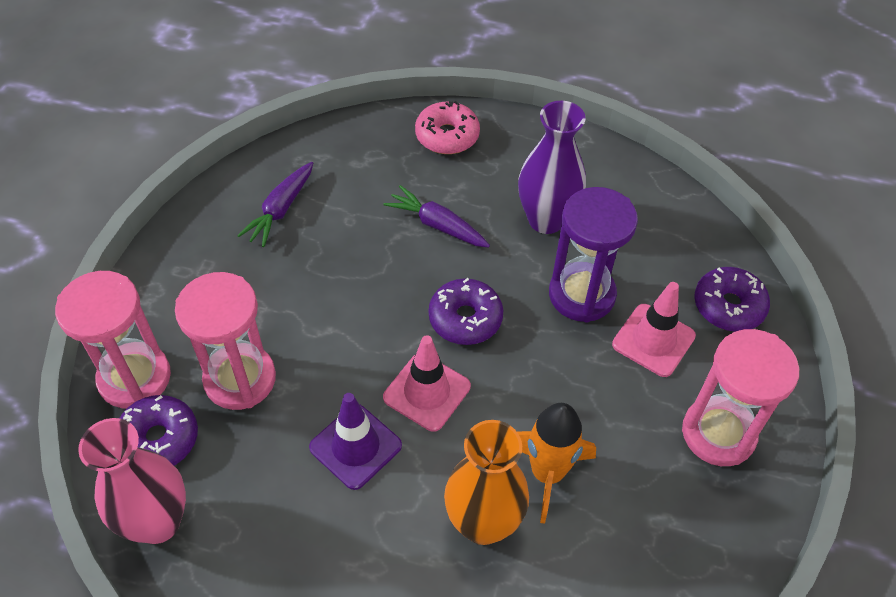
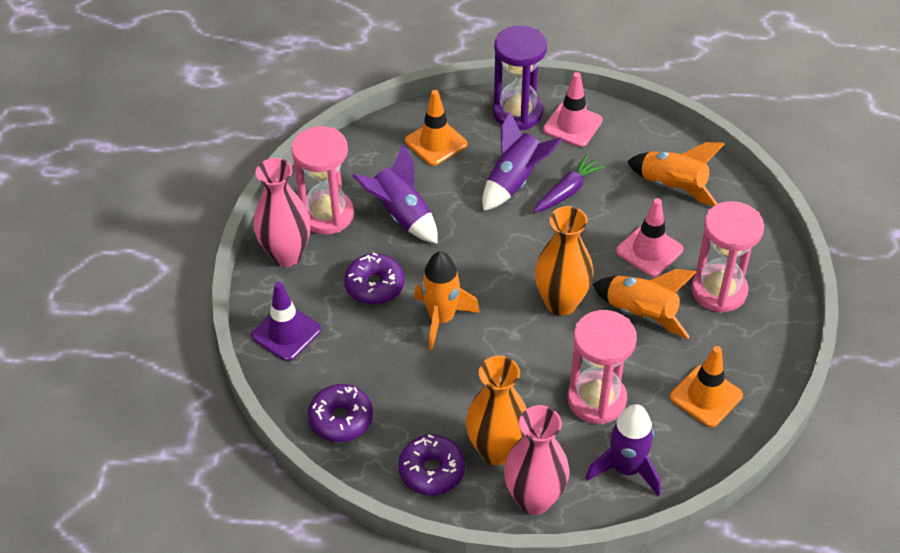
orange rocket: [517,403,596,524] = 1 -> [414,251,480,350] [593,269,696,339] [627,142,725,206] = 3
orange traffic cone: none = 0 -> [405,90,467,166] [670,346,743,427] = 2
orange vase: [444,420,529,545] = 1 -> [466,356,527,465] [535,206,593,316] = 2
pink donut: [415,101,480,154] = 1 -> none = 0
pink vase: [78,418,186,544] = 1 -> [254,158,311,267] [504,405,569,515] = 2
purple carrot: [237,162,313,247] [383,185,490,248] = 2 -> [533,154,606,213] = 1
purple rocket: none = 0 -> [352,144,438,244] [482,111,563,211] [586,404,661,496] = 3
purple vase: [518,101,586,234] = 1 -> none = 0

